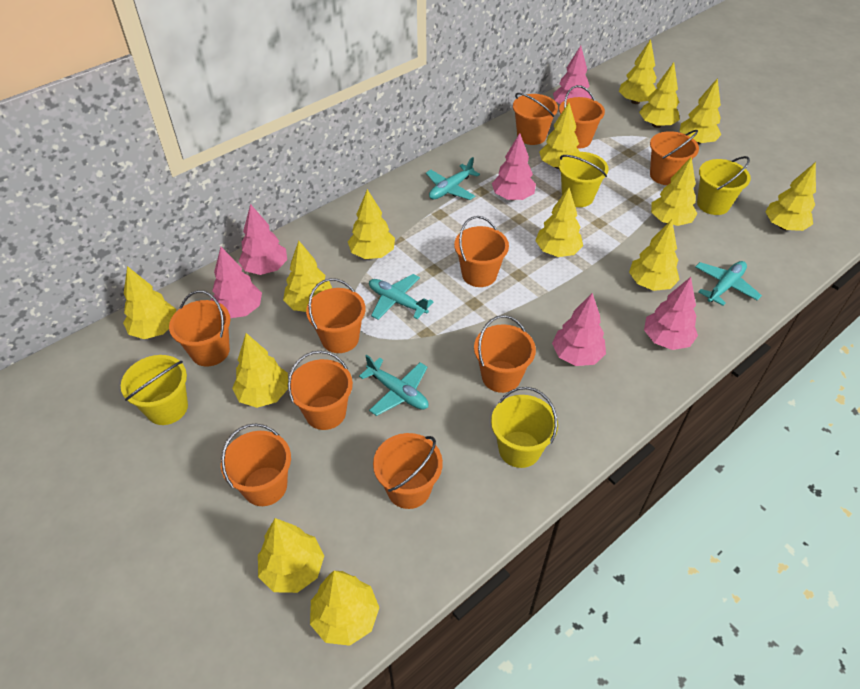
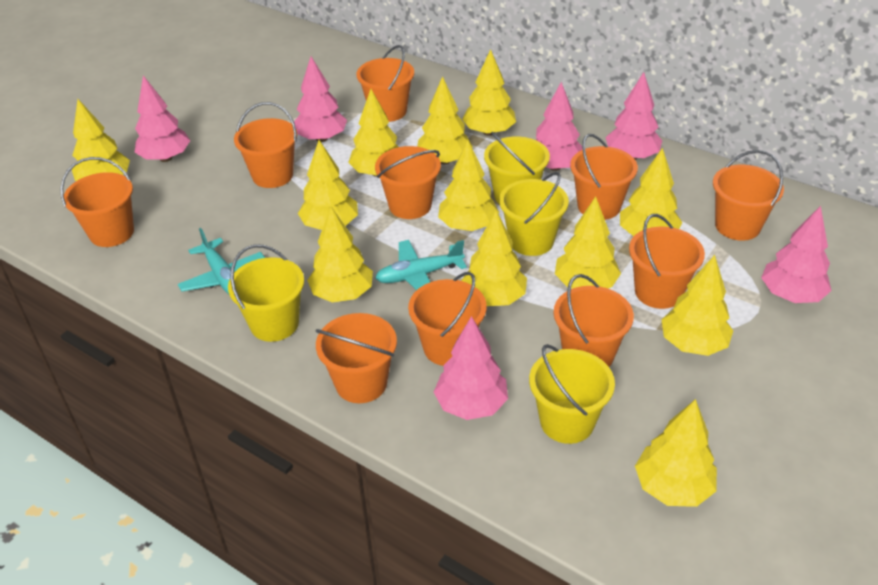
turquoise plane: [359,355,429,416] [369,274,434,320] [426,157,480,200] [695,261,762,306] = 4 -> [178,228,265,294] [375,240,467,290] = 2
yellow tree: [123,266,176,339] [232,333,288,408] [258,518,324,593] [283,241,332,312] [310,571,379,646] [348,189,395,259] [535,188,583,257] [539,103,580,169] [619,39,657,104] [629,220,680,291] [639,63,680,128] [651,157,698,226] [680,78,721,145] [765,162,816,231] = 14 -> [72,99,130,181] [298,140,358,230] [307,207,373,303] [348,89,399,177] [417,76,473,164] [438,140,499,231] [461,210,527,306] [462,49,516,136] [555,196,621,289] [620,148,682,236] [635,399,717,507] [662,255,733,356] = 12

